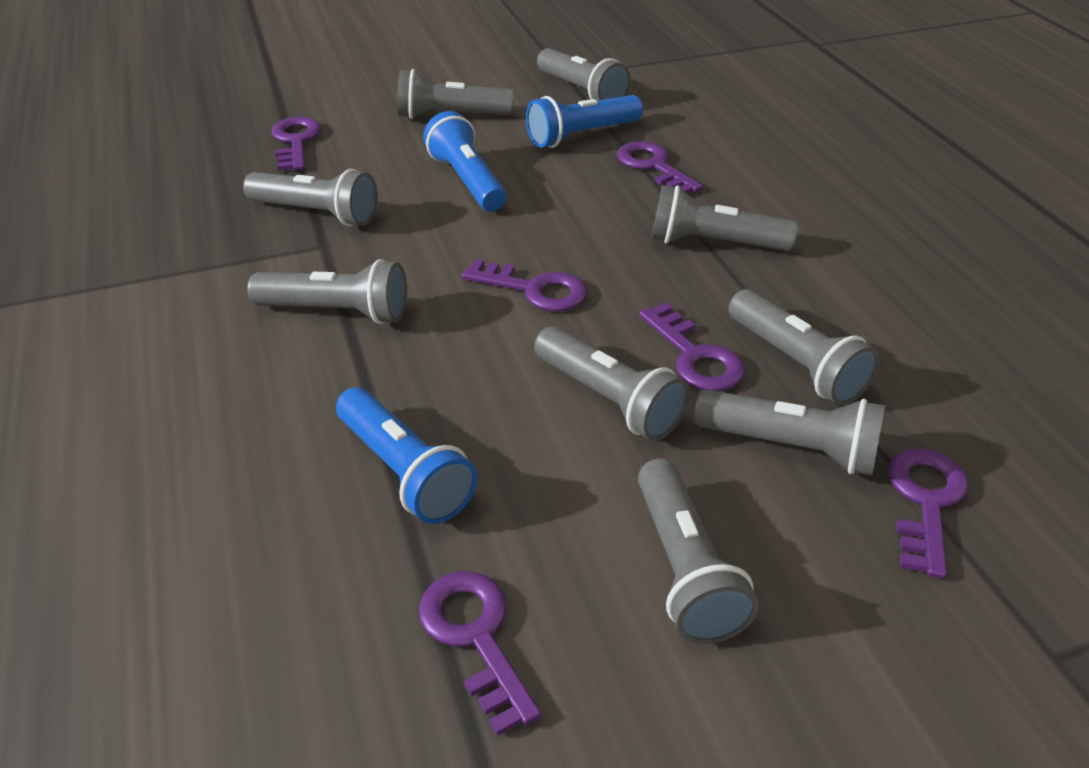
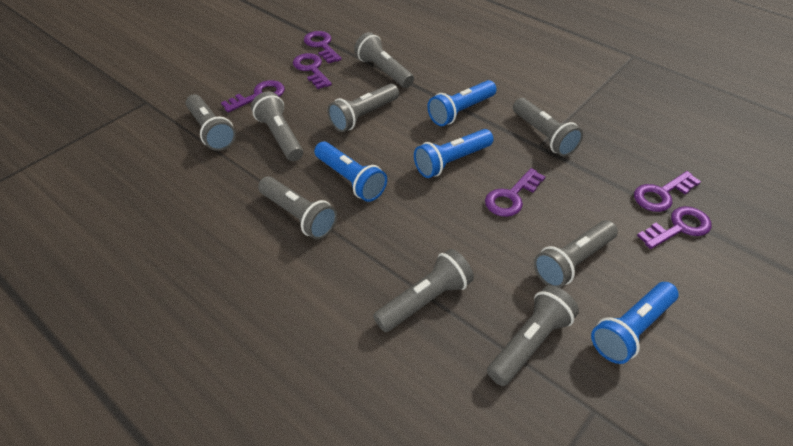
blue flashlight: [336,387,478,524] [423,111,506,212] [526,95,643,148] = 3 -> [314,141,387,202] [414,129,494,178] [427,80,497,126] [591,282,679,364] = 4

